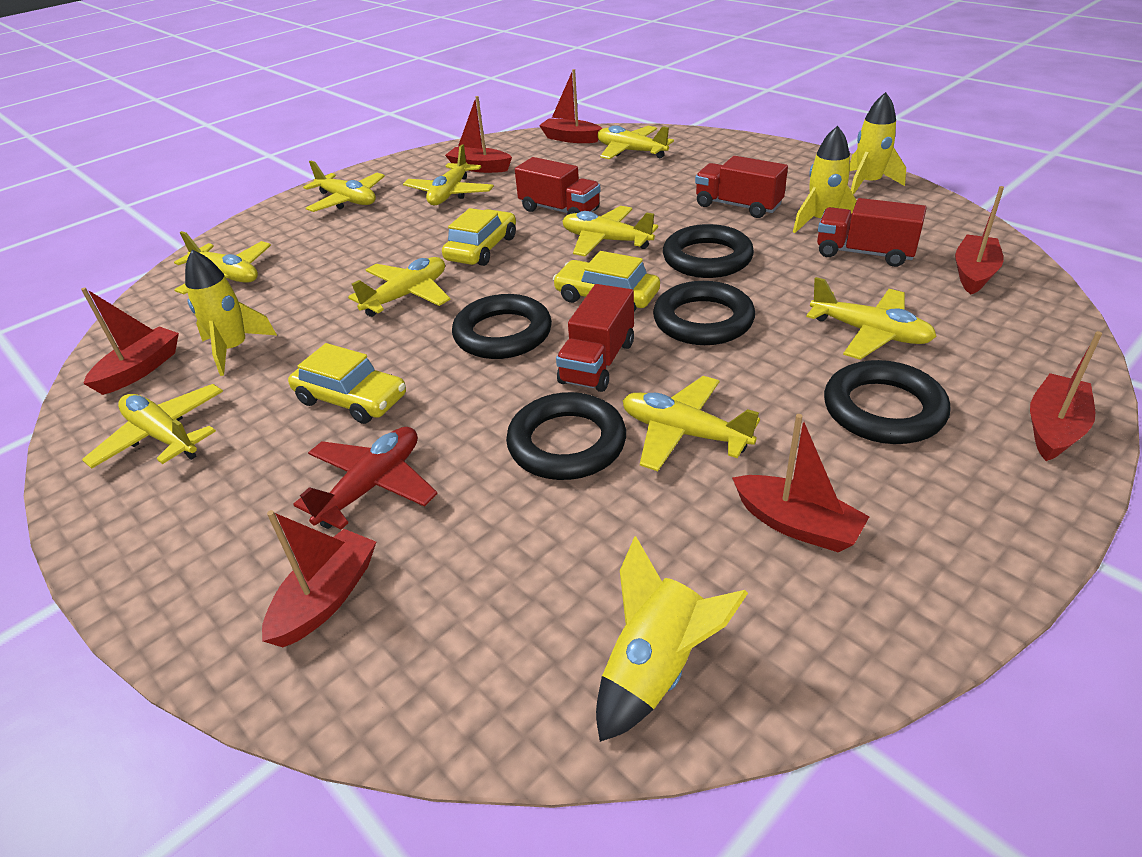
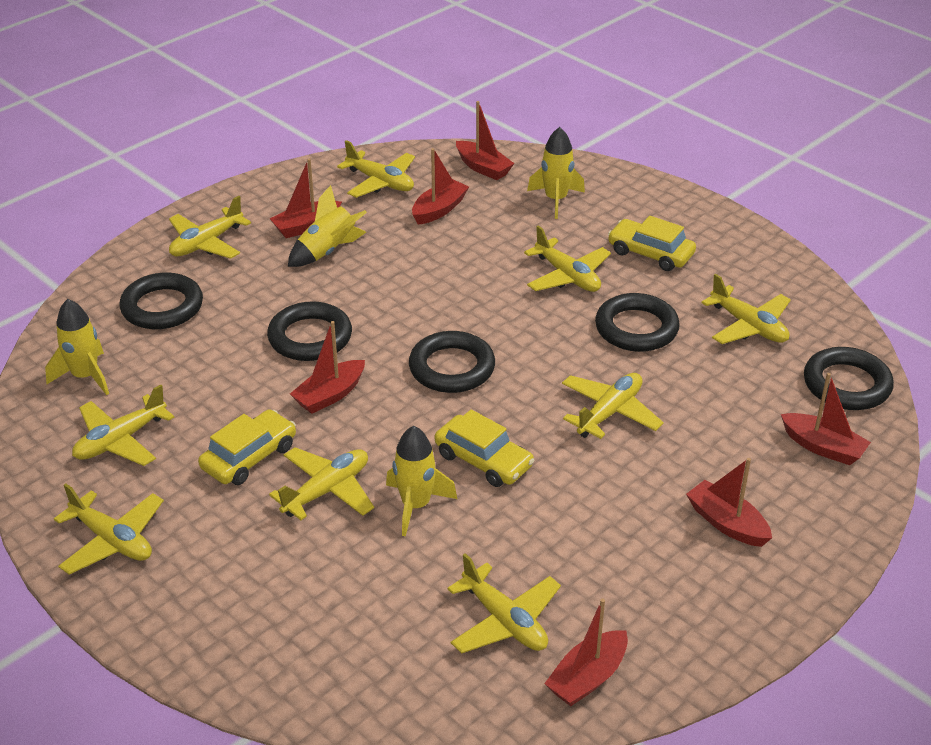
red plane: [293,427,438,530] = 1 -> none = 0
red truck: [515,157,601,215] [556,284,634,392] [695,156,788,218] [817,198,927,267] = 4 -> none = 0

